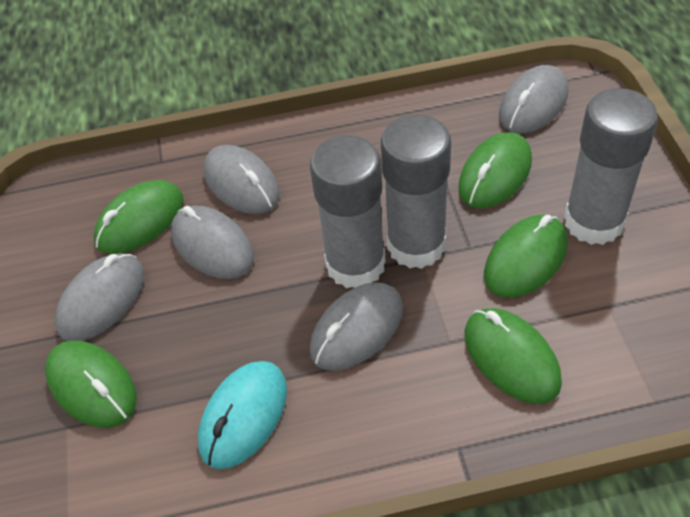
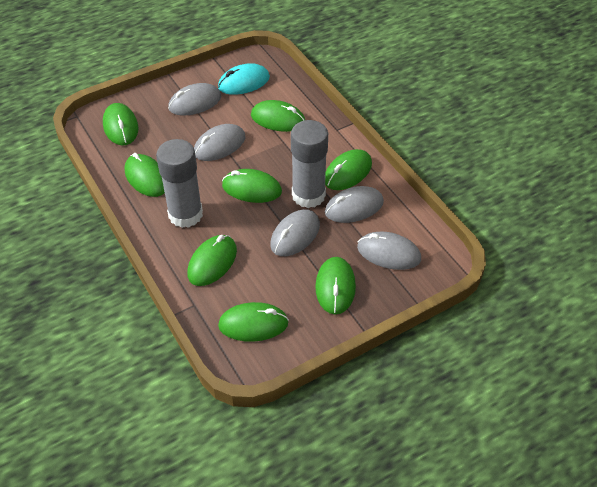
green mouse: [45,340,137,428] [94,180,184,254] [458,132,532,208] [465,308,562,404] [484,215,568,298] = 5 -> [103,103,138,146] [125,153,165,197] [187,235,237,286] [218,302,289,342] [222,169,282,203] [251,100,305,132] [315,257,356,314] [325,149,372,190] = 8
grey glue stick: [310,135,386,288] [381,115,451,269] [564,88,658,245] = 3 -> [156,139,203,228] [291,120,328,208] = 2

